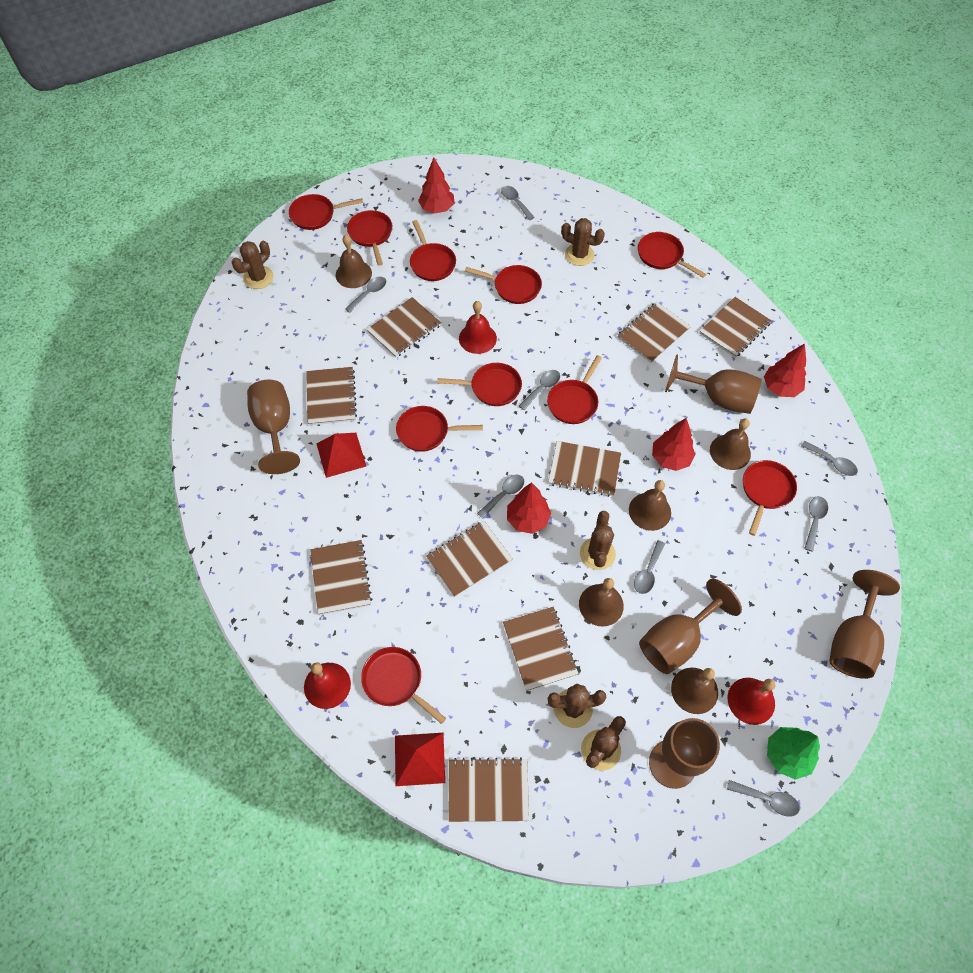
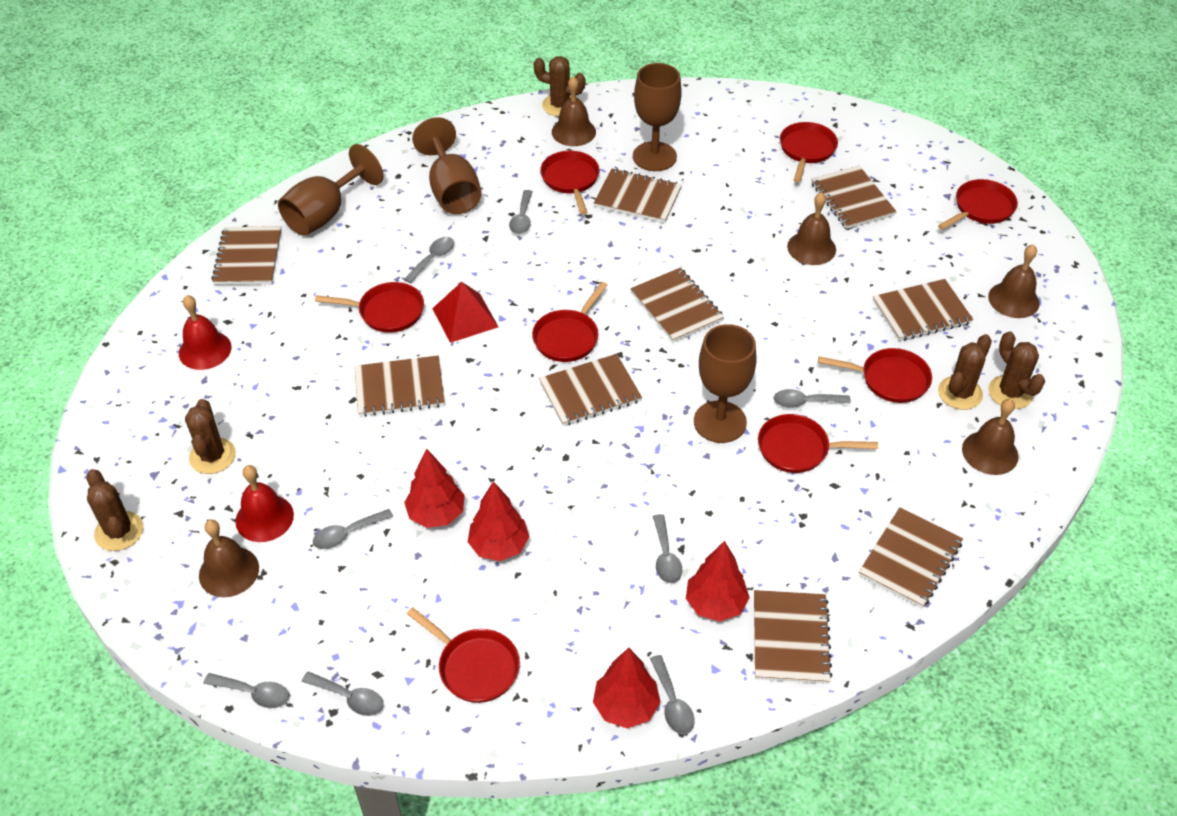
brown goblet: [247,380,300,474] [639,579,742,674] [649,718,720,789] [665,354,762,414] [829,570,900,679] = 5 -> [278,144,383,236] [412,117,481,214] [633,63,682,171] [694,324,757,443] = 4
green tree: [767,727,820,780] = 1 -> none = 0
red bell: [304,662,351,709] [459,301,497,354] [728,678,776,725] = 3 -> [179,295,231,370] [235,465,294,542] = 2
red pan: [289,194,363,230] [347,210,392,266] [361,647,446,724] [396,406,483,452] [410,220,456,281] [437,363,522,406] [465,265,542,304] [547,355,602,424] [638,232,706,278] [743,460,797,536] = 10 -> [315,282,424,333] [407,607,520,703] [532,282,607,362] [540,151,600,215] [758,414,878,473] [780,122,838,182] [818,348,932,403] [938,179,1018,230] = 8
red pyramid: [317,433,366,478] [395,733,445,786] = 2 -> [432,282,498,343] = 1

